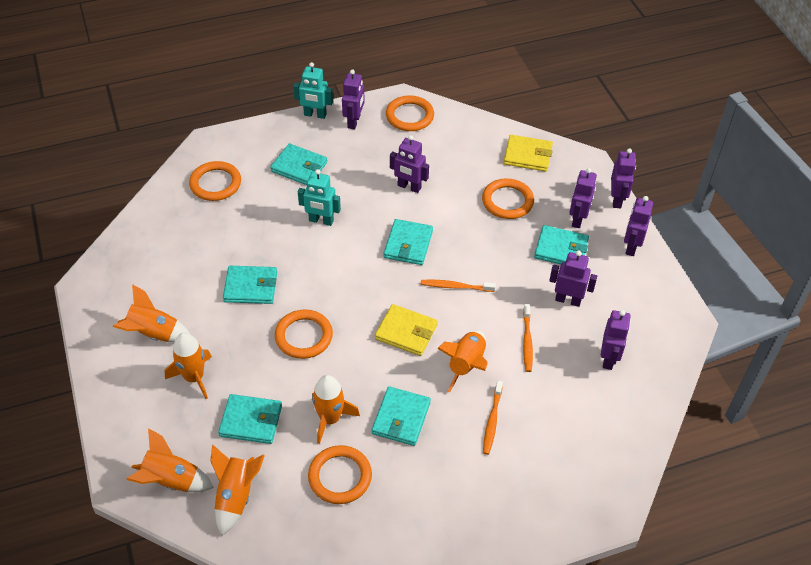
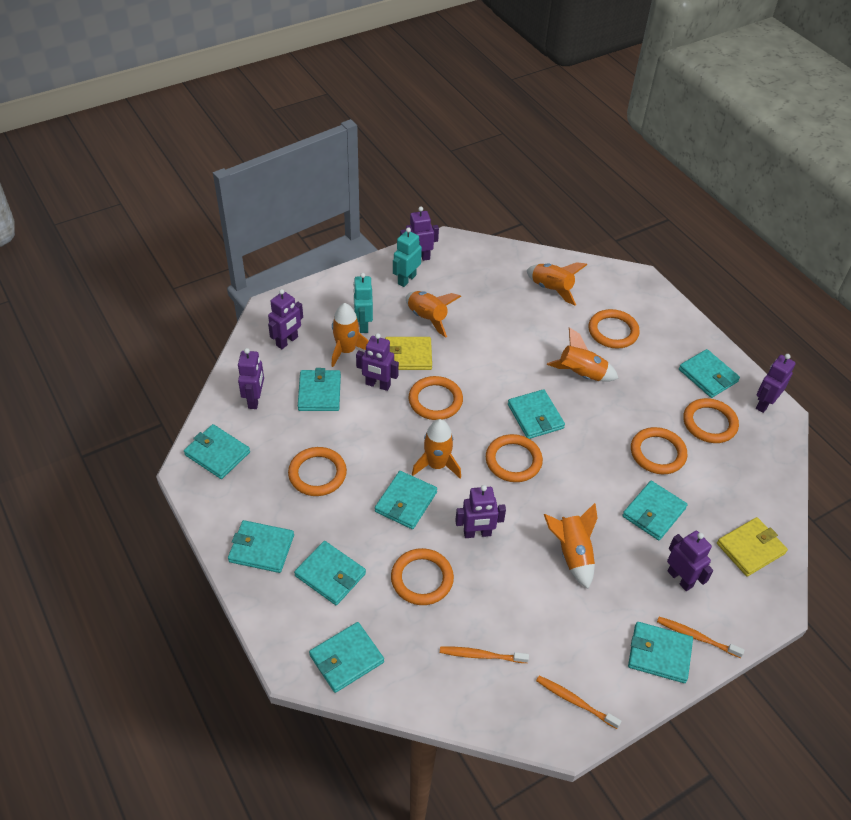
orange ring: [189,161,241,201] [275,309,333,359] [308,445,372,504] [386,95,434,131] [482,178,534,219] = 5 -> [288,447,347,496] [391,548,454,605] [409,376,463,420] [486,434,543,482] [588,309,640,349] [631,427,687,474] [683,398,739,443] = 7
turquoise wallet: [218,394,282,444] [223,266,277,304] [270,144,327,185] [372,387,431,446] [384,219,433,265] [534,225,589,264] = 6 -> [184,424,250,479] [228,520,294,573] [294,541,366,605] [298,368,341,411] [309,622,384,693] [375,471,437,529] [508,389,565,439] [622,481,688,540] [628,622,693,683] [679,349,740,398] = 10

